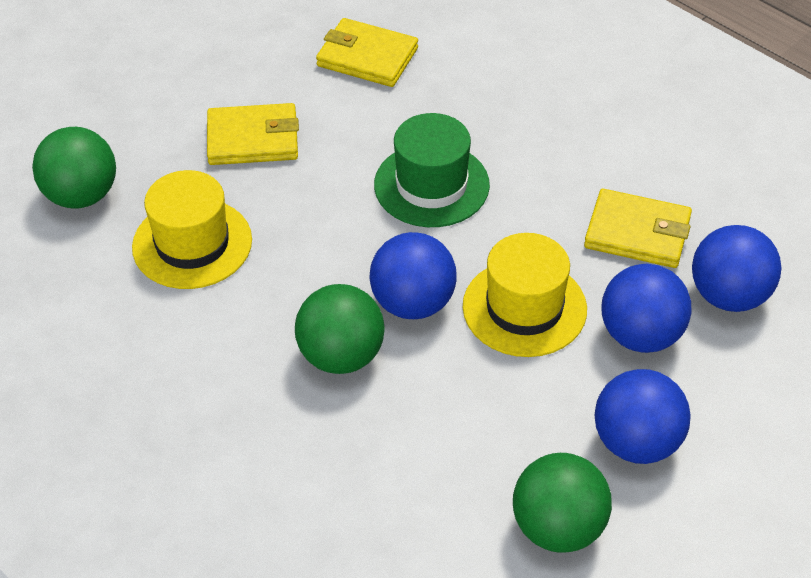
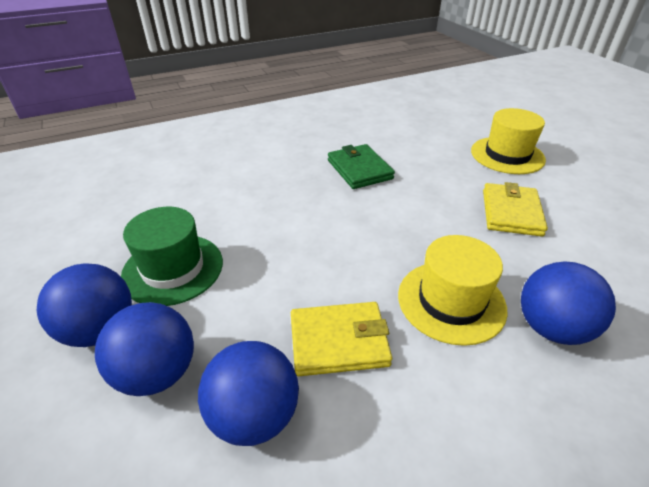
green ball: [32,127,116,209] [295,284,385,374] [513,453,612,553] = 3 -> none = 0
green wallet: none = 0 -> [328,144,395,189] = 1
yellow wallet: [207,103,299,165] [316,18,418,87] [584,189,692,268] = 3 -> [291,302,392,376] [483,182,548,237] = 2

